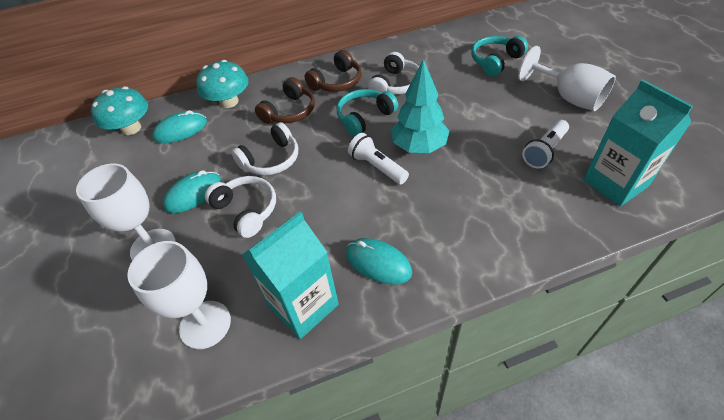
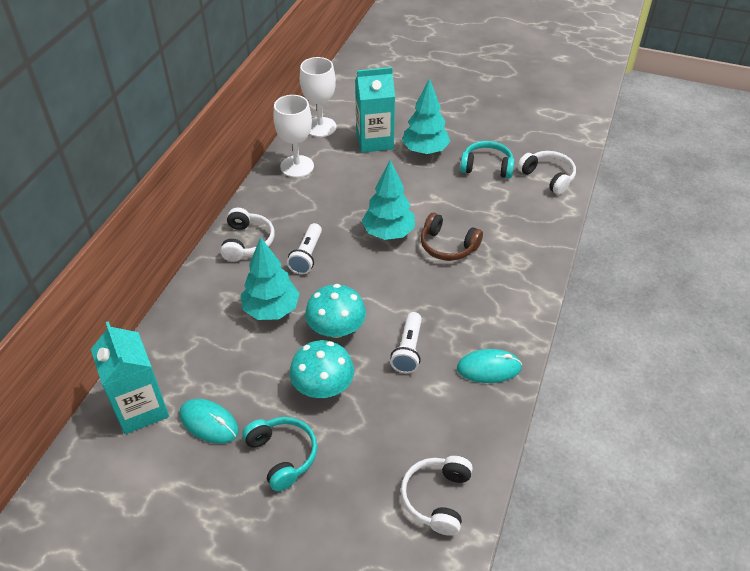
brown headphones: [255,77,315,124] [305,50,362,92] = 2 -> [421,213,483,261] = 1
turquoise mouse: [152,110,207,143] [163,170,221,213] [346,238,412,285] = 3 -> [179,399,239,444] [457,349,522,383] = 2
turquoise tree: [391,59,450,153] = 1 -> [241,237,300,320] [362,160,415,240] [402,78,450,155] = 3
white goblet: [76,163,176,261] [127,241,231,349] [518,46,616,111] = 3 -> [273,95,314,178] [300,57,336,137] = 2

